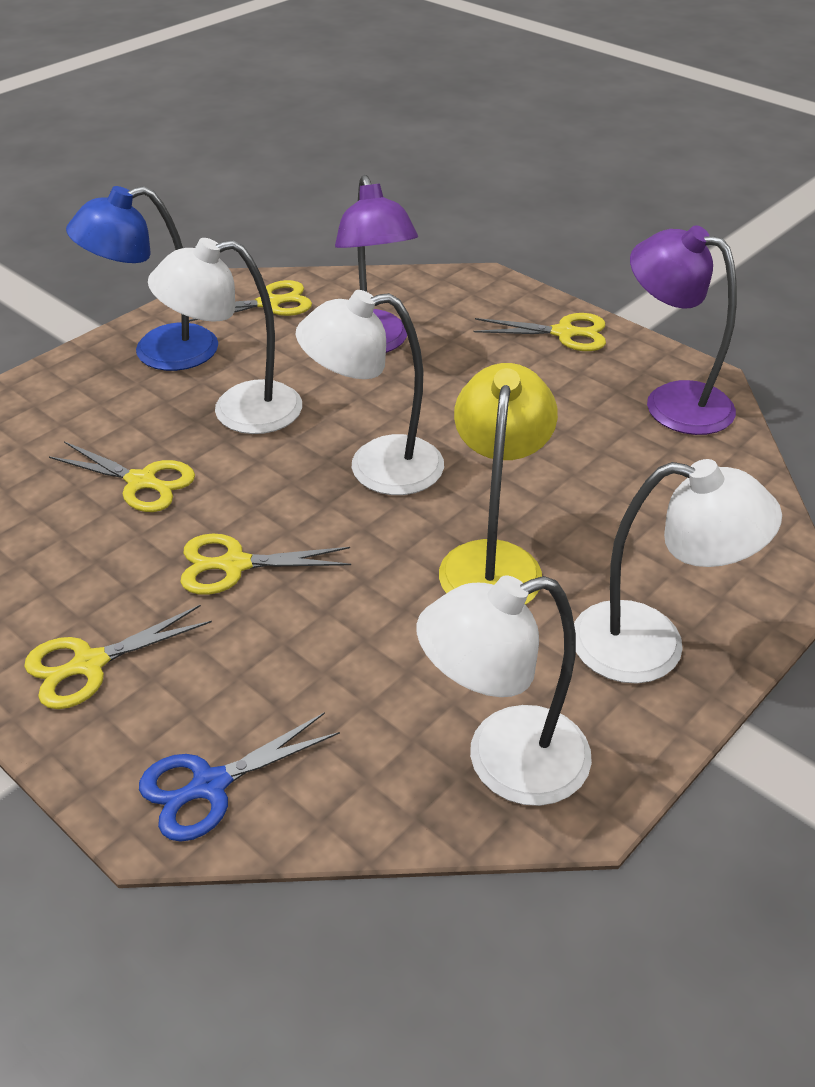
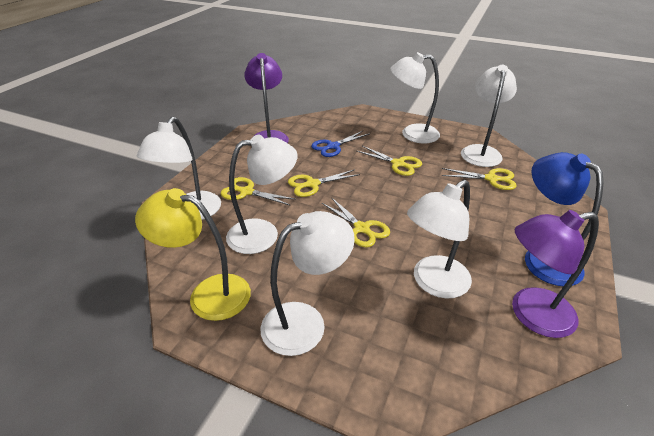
white lamp: [148,238,302,434] [296,290,444,495] [416,576,592,806] [574,459,782,684] = 4 -> [137,117,221,220] [226,135,298,254] [261,211,355,356] [390,52,440,144] [407,180,472,298] [461,65,517,167] = 6

